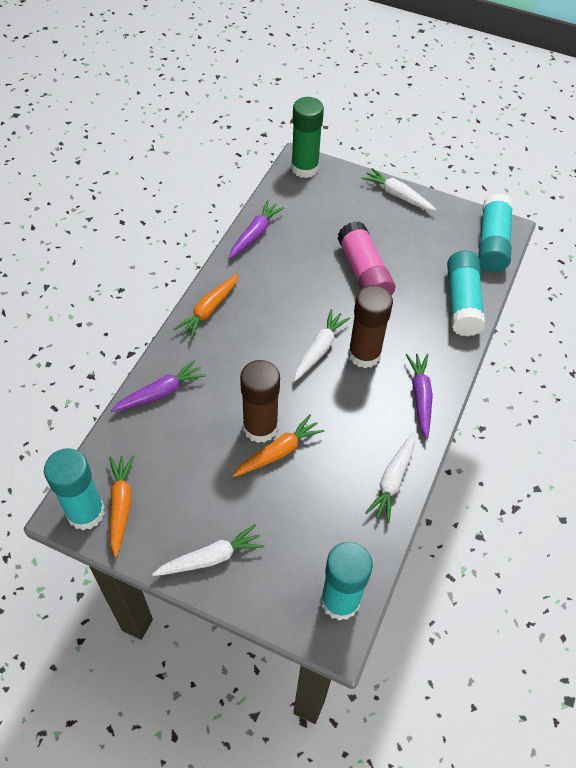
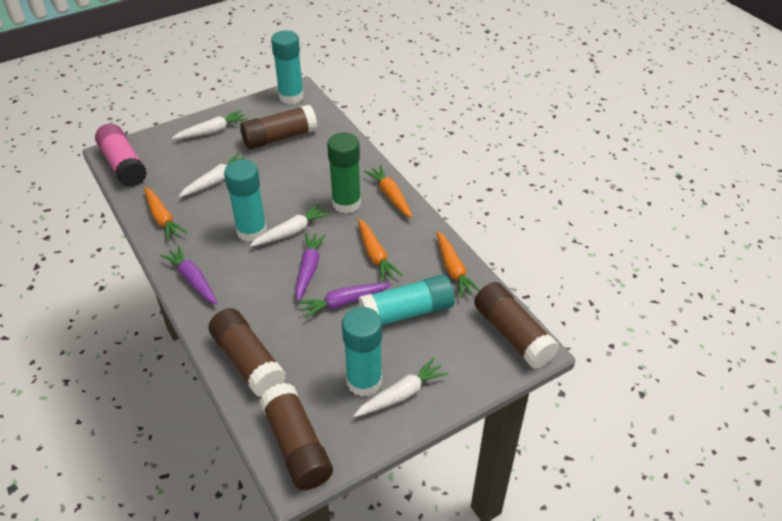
brown glue stick: [240,360,280,443] [348,285,393,368] = 2 -> [209,308,286,397] [240,104,317,149] [260,383,333,490] [474,282,559,369] = 4
orange carrot: [109,455,134,557] [174,274,238,339] [232,414,324,477] = 3 -> [144,187,187,241] [358,219,402,282] [364,165,413,218] [436,231,480,298] = 4

